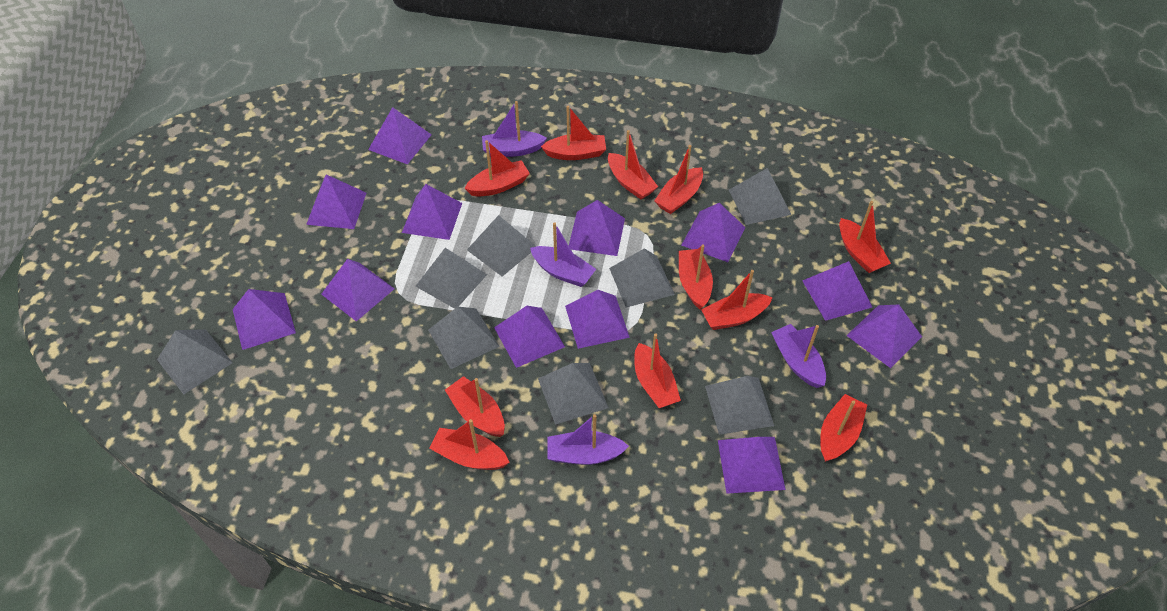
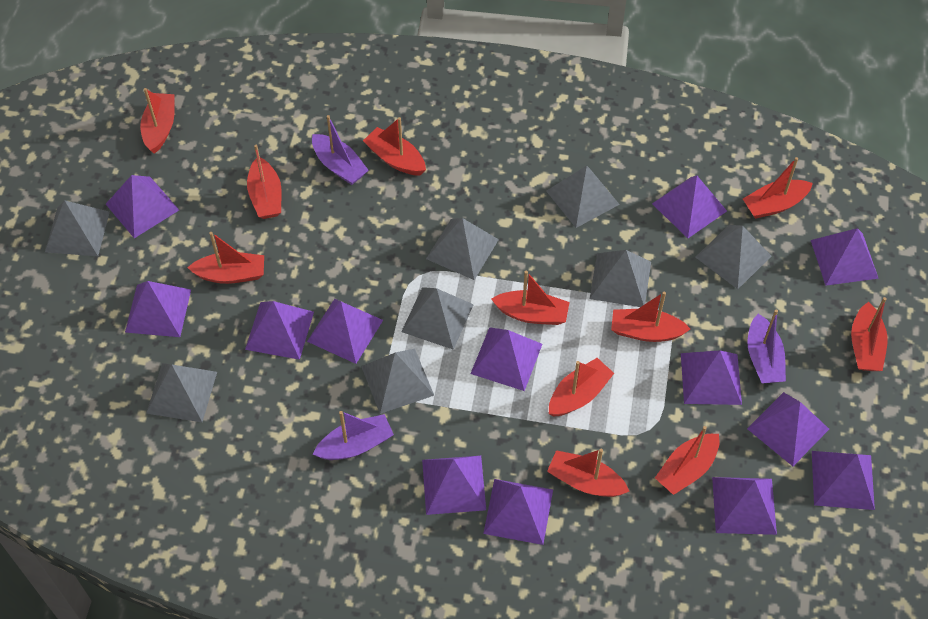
purple boat: [482,101,547,157] [530,222,596,287] [548,414,629,465] [771,324,826,388] = 4 -> [312,115,369,185] [313,411,394,460] [747,309,786,384] = 3
purple pyramid: [233,289,296,350] [306,175,366,229] [321,259,394,321] [368,107,432,164] [402,184,462,240] [494,306,565,368] [565,290,630,349] [569,200,625,256] [682,203,746,262] [718,437,786,494] [802,261,872,321] [846,304,922,368] = 12 -> [106,175,179,238] [125,281,191,337] [245,301,314,360] [307,299,383,364] [422,456,486,515] [470,327,542,391] [483,479,553,545] [652,175,727,238] [681,350,742,405] [712,477,777,535] [747,392,829,466] [811,228,879,286] [812,451,875,510] = 13

